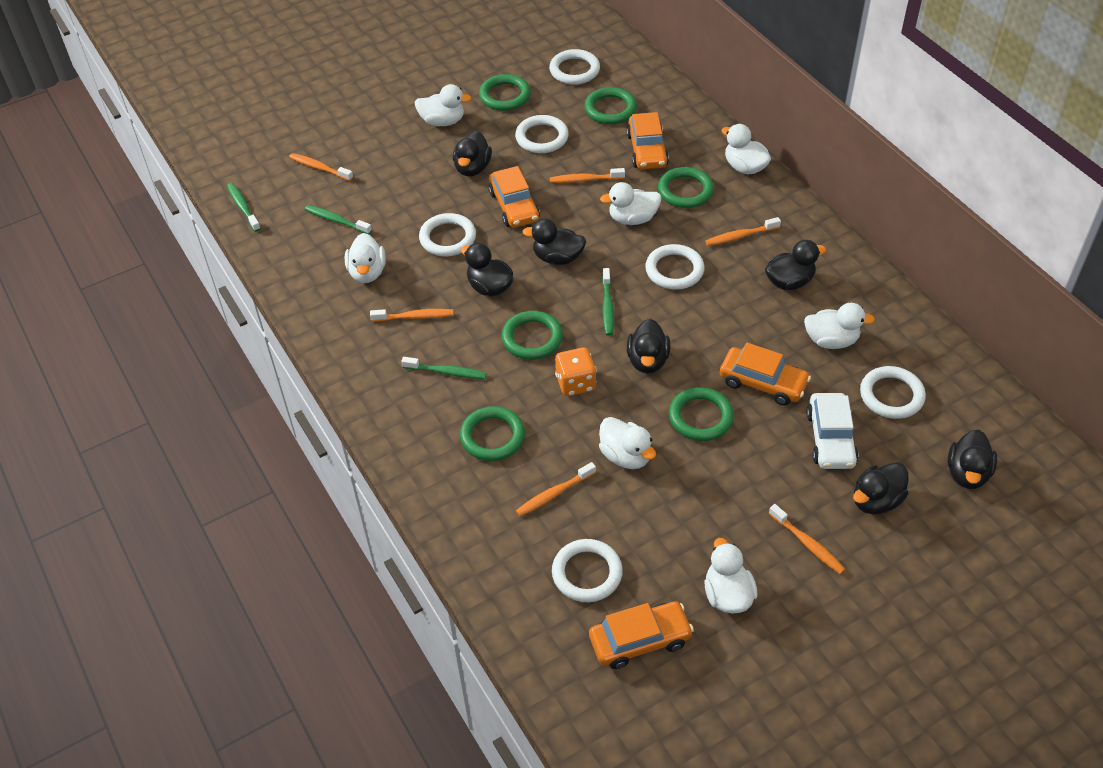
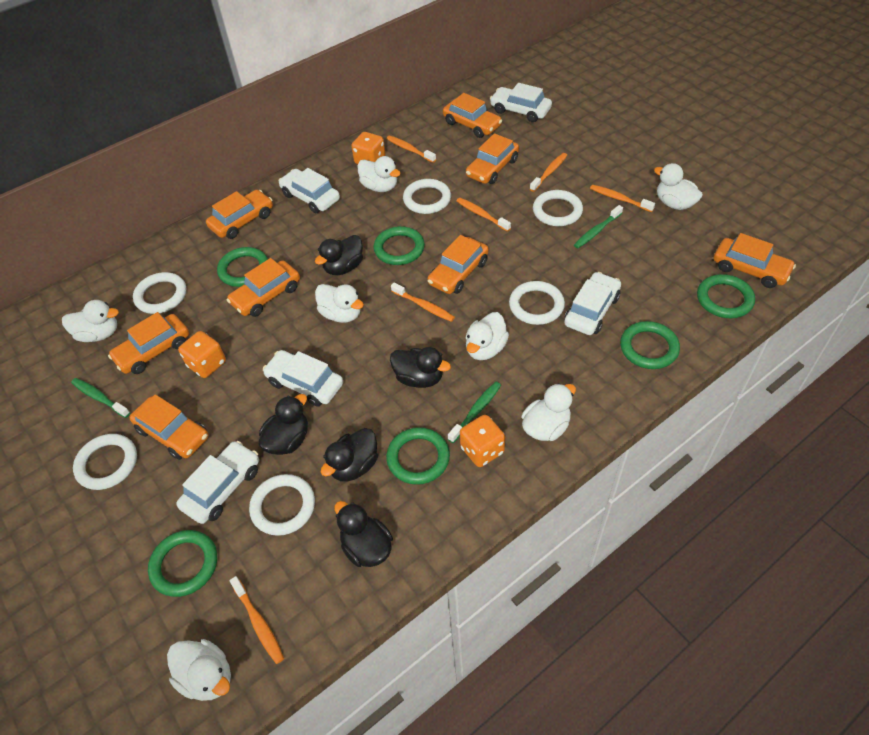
black duck: [453,131,492,177] [461,243,513,297] [522,219,586,265] [627,319,671,373] [765,240,826,290] [853,462,909,515] [948,430,997,489] = 7 -> [259,394,308,455] [315,235,363,275] [321,428,378,482] [334,501,393,567] [390,347,451,388] = 5
green toothbrush: [227,183,261,232] [305,205,372,234] [401,357,486,379] [602,268,614,336] = 4 -> [71,378,130,418] [448,382,501,443] [574,205,623,248] = 3
orange car: [488,166,540,228] [589,601,694,669] [626,112,669,169] [720,343,811,405] = 4 -> [108,312,189,374] [129,394,209,460] [206,190,273,239] [227,258,300,317] [427,235,489,294] [443,93,502,138] [466,133,519,184] [714,233,796,288] = 8
orange dice: [555,347,597,396] = 1 -> [178,331,226,378] [351,132,385,164] [460,415,505,467] = 3
white car: [806,393,858,469] = 1 -> [176,441,259,524] [263,350,343,407] [279,168,340,213] [490,83,552,122] [564,272,621,335] = 5

